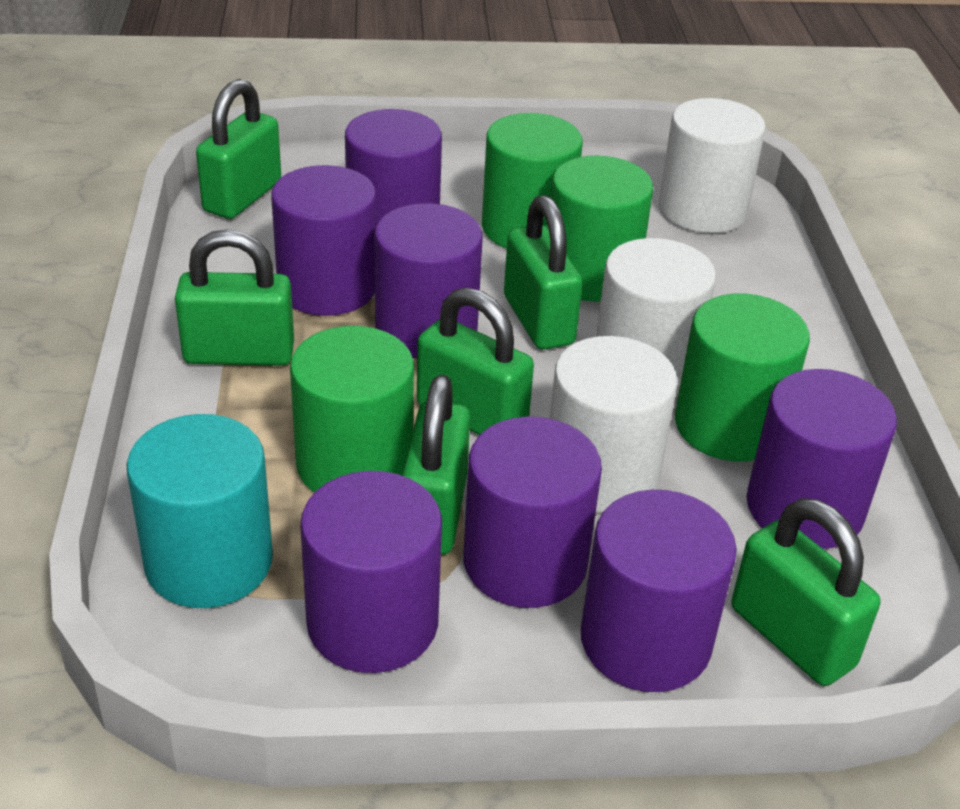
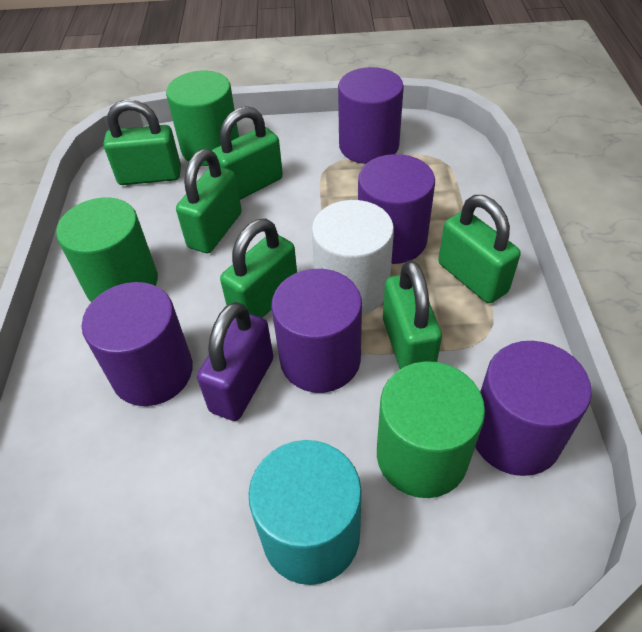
green cylinder: [290,326,414,493] [482,113,583,248] [548,156,653,302] [675,294,810,462] = 4 -> [56,198,158,302] [166,71,239,166] [377,361,485,498] = 3
purple cylinder: [271,165,376,316] [300,471,442,673] [345,109,442,226] [374,203,483,358] [464,417,602,608] [581,490,737,692] [746,369,897,549] = 7 -> [82,282,193,406] [271,269,362,393] [338,67,404,164] [358,154,435,264] [475,341,592,476] = 5
purple padlock: none = 0 -> [197,302,273,421] = 1
white cylinder: [550,336,677,512] [596,238,716,394] [659,98,766,233] = 3 -> [312,200,394,314] = 1

